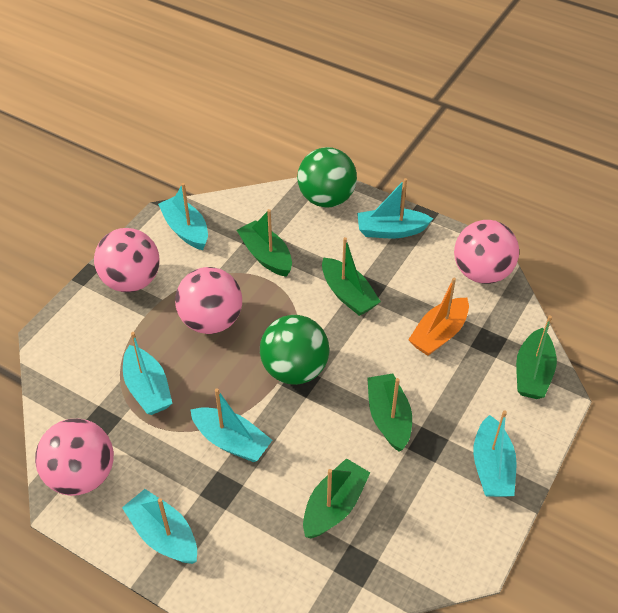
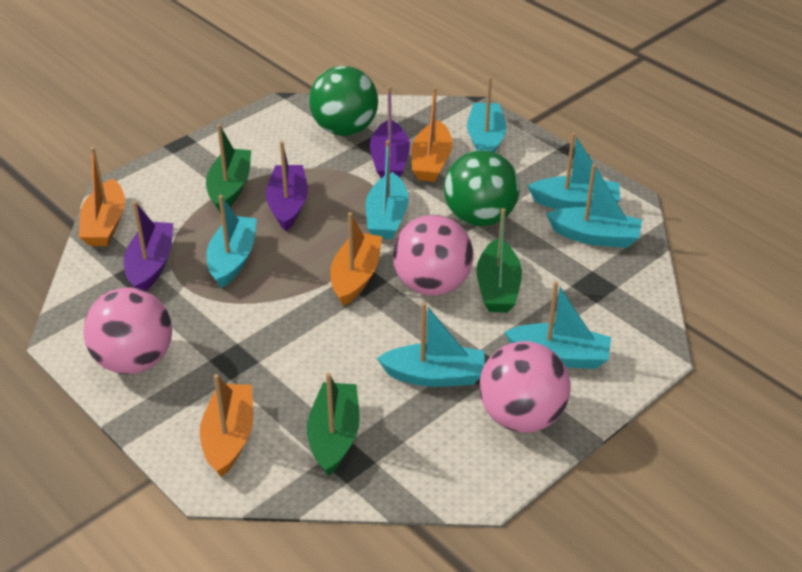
green boat: [237,209,292,277] [303,458,370,538] [322,237,381,316] [367,374,412,452] [516,315,557,399] = 5 -> [206,124,251,213] [307,373,360,476] [476,208,522,313] = 3
orange boat: [408,278,469,356] = 1 -> [79,147,125,246] [200,374,253,477] [330,212,382,306] [411,87,452,182] = 4
pink ball: [35,419,114,496] [94,228,160,292] [175,267,242,334] [454,220,519,284] = 4 -> [83,287,172,374] [393,215,474,296] [479,341,570,433] = 3
purple boat: none = 0 -> [124,201,173,291] [266,141,308,231] [370,86,410,178] = 3
turquoise boat: [122,489,197,564] [123,332,172,415] [158,183,208,250] [190,388,272,462] [357,178,433,238] [473,410,517,497] = 6 -> [206,195,257,288] [366,140,409,239] [377,302,485,387] [467,76,506,152] [504,281,611,369] [527,133,620,209] [546,164,642,248] = 7

